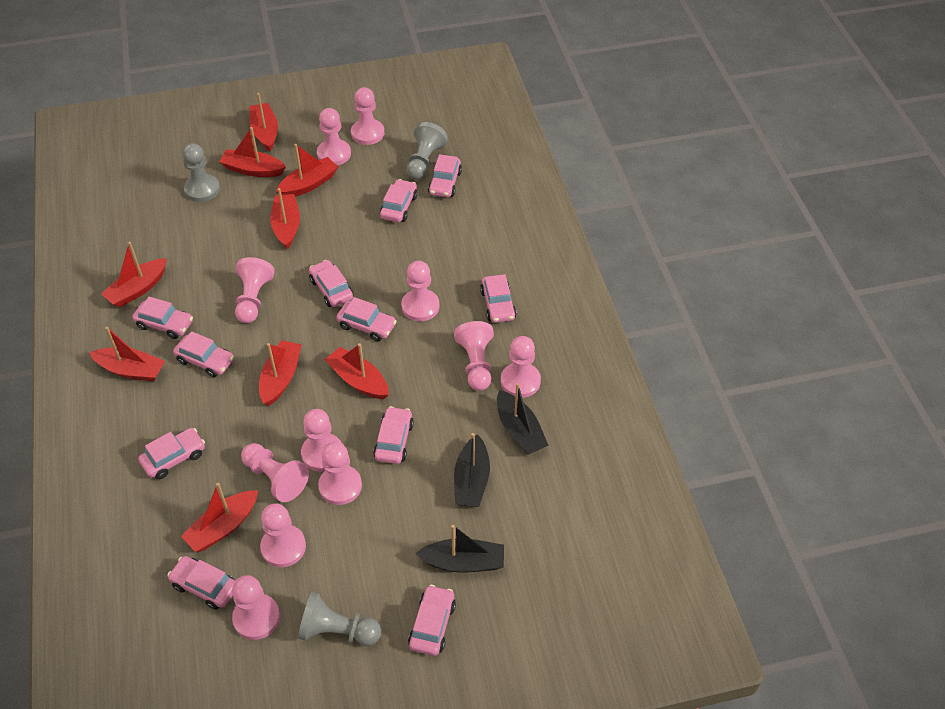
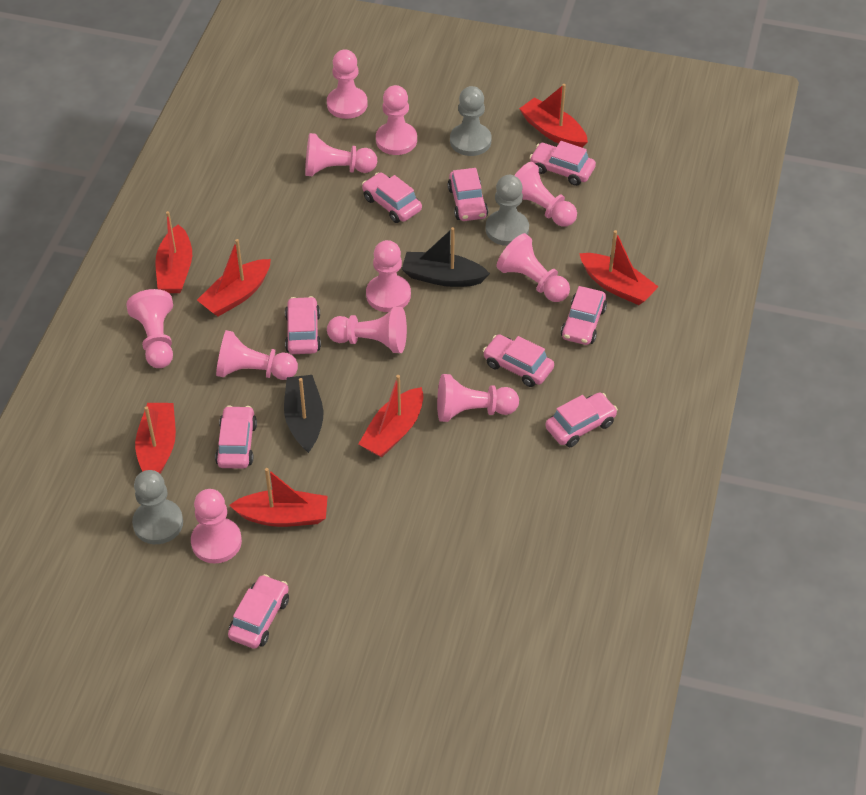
black boat: [415,525,504,573] [454,433,490,507] [497,383,549,455] = 3 -> [284,375,323,453] [401,227,490,287] = 2
pink car: [132,297,193,339] [138,428,205,479] [167,556,235,610] [173,331,234,377] [309,260,353,307] [336,297,397,341] [373,406,414,464] [380,179,418,222] [408,585,456,656] [428,154,462,197] [480,274,517,323] = 11 -> [215,405,257,469] [228,574,289,649] [285,296,321,354] [362,172,422,223] [448,168,488,221] [483,334,554,387] [529,141,596,186] [545,393,618,447] [561,286,607,345] = 9
red boat: [89,327,165,382] [101,242,167,307] [181,483,258,552] [219,127,286,177] [249,93,278,151] [259,340,302,406] [270,188,300,249] [276,144,338,196] [325,343,389,399] = 9 -> [135,403,176,474] [155,211,192,293] [197,239,271,317] [229,468,328,527] [359,375,424,458] [519,84,588,148] [579,230,659,305] = 7

